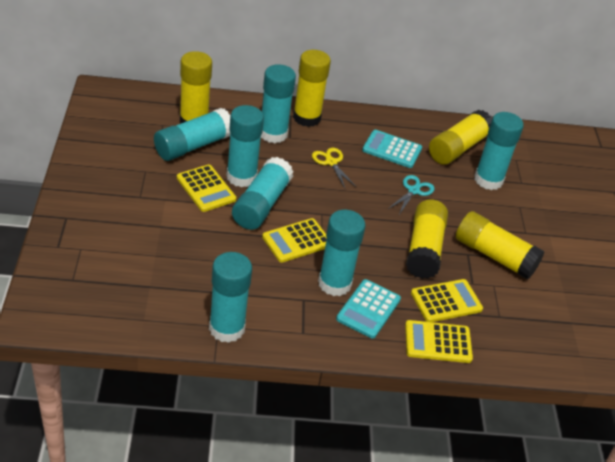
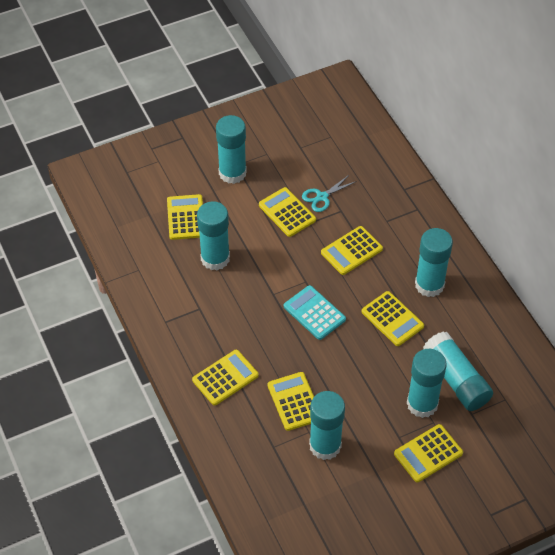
turquoise calculator: [336,279,401,338] [362,130,422,168] = 2 -> [284,285,346,340] = 1
turquoise glue stick: [154,108,230,161] [209,252,252,343] [226,105,264,187] [232,157,294,230] [261,64,296,143] [318,210,366,296] [474,112,524,190] = 7 -> [197,201,230,270] [216,115,247,184] [309,391,345,460] [407,349,447,418] [415,228,453,297] [423,331,493,411] = 6
yellow calculator: [177,164,236,212] [262,218,327,263] [405,320,473,363] [411,279,483,322] = 4 -> [167,194,203,240] [192,350,259,406] [259,187,316,237] [268,372,314,431] [321,226,383,275] [361,291,424,346] [394,424,463,482] = 7
yellow glue stick: [180,51,212,124] [293,50,331,127] [406,199,448,279] [429,110,492,165] [456,211,544,280] = 5 -> none = 0
yellow scissors: [312,148,356,188] = 1 -> none = 0

